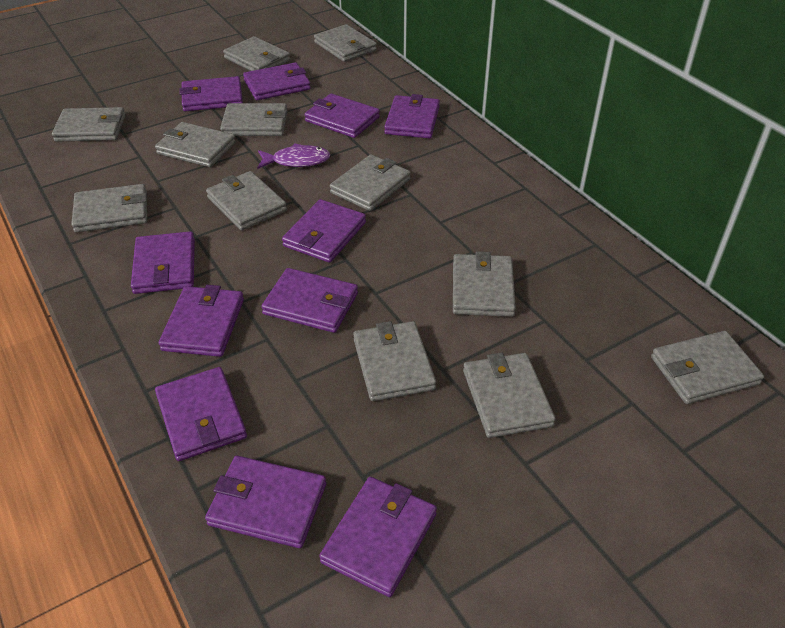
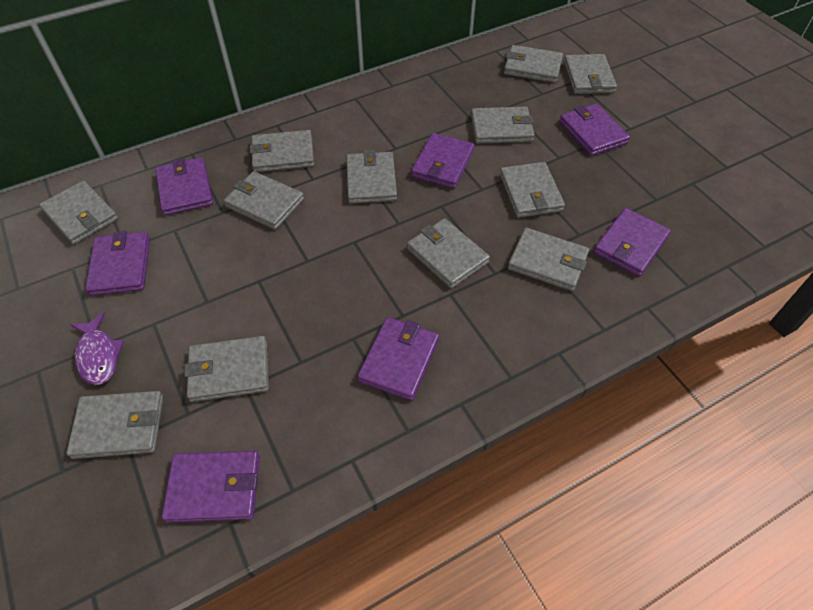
purple wallet: [131,231,195,294] [155,367,247,461] [159,285,244,357] [180,76,243,111] [205,456,326,548] [243,62,311,100] [261,268,358,333] [282,199,366,263] [305,93,380,138] [319,477,437,597] [384,94,440,138] = 11 -> [85,231,150,296] [155,157,213,215] [162,451,260,523] [357,317,439,401] [411,133,475,189] [559,104,630,156] [593,208,671,277] = 7

